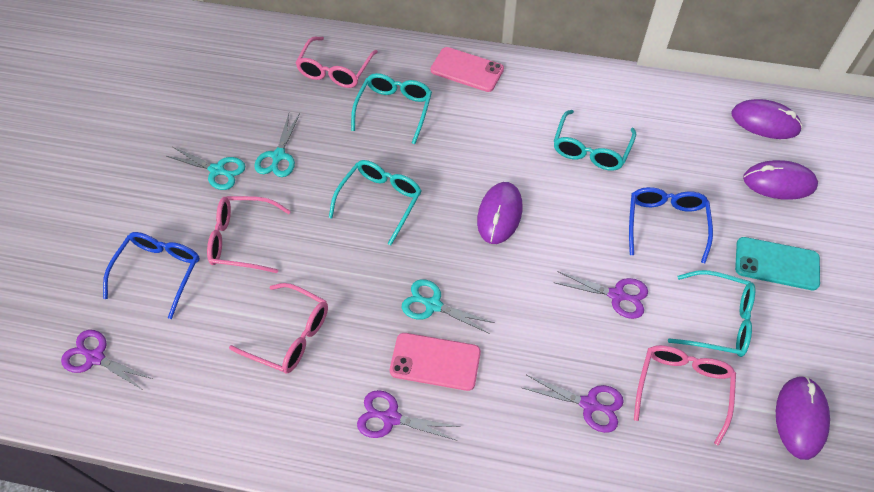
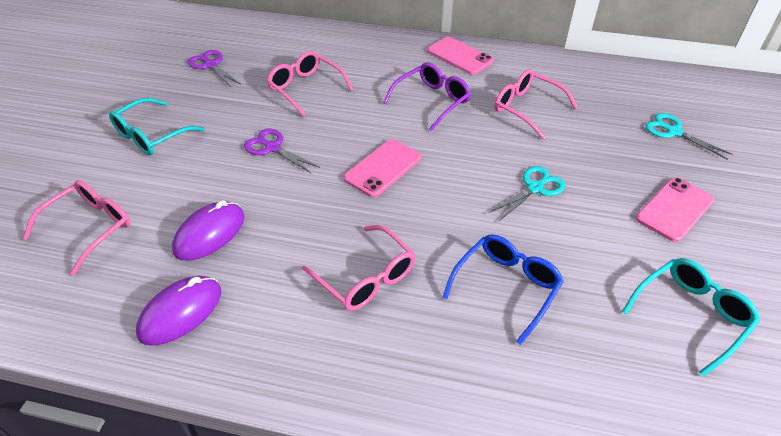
blue glasses: [103,232,200,319] [629,187,713,263] = 2 -> [442,234,564,345] = 1
pink phone: [390,333,481,391] [431,47,504,92] = 2 -> [344,139,421,197] [427,37,494,75] [636,177,714,242] = 3
purple glasses: none = 0 -> [383,63,471,131] = 1
purple mouse: [477,182,522,244] [732,99,802,139] [743,160,818,200] [776,376,830,460] = 4 -> [136,276,221,346] [172,200,245,261] = 2
purple scissors: [61,330,152,391] [357,390,460,440] [523,375,624,433] [555,271,648,319] = 4 -> [188,50,240,87] [244,128,320,173] = 2
turquoise glasses: [329,160,422,245] [351,73,432,144] [554,110,636,171] [668,270,755,357] = 4 -> [109,98,205,155] [622,258,760,377] = 2
turquoise phone: [735,237,820,290] = 1 -> none = 0
turquoise scissors: [166,147,245,190] [254,113,300,177] [402,279,495,334] = 3 -> [489,166,566,221] [645,113,733,160] = 2

